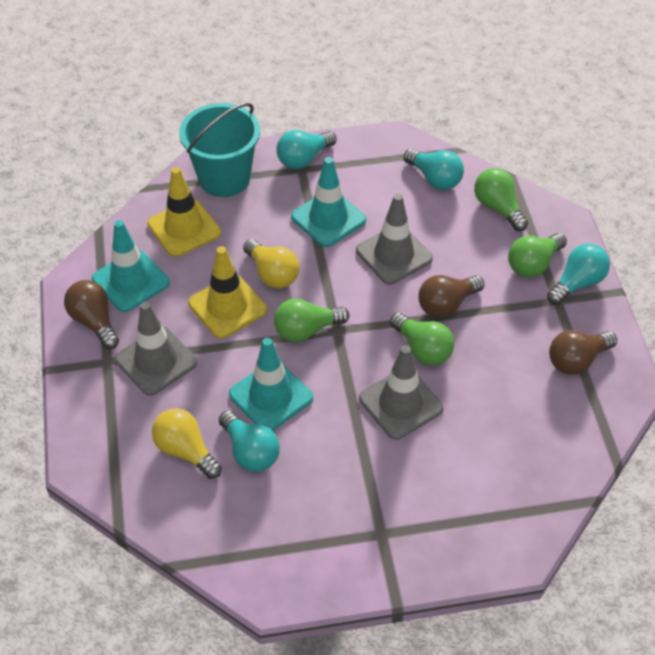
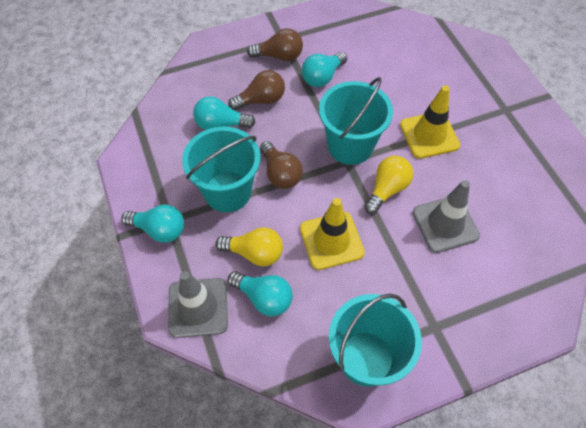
green light bulb: [274,298,349,342] [390,313,454,366] [474,168,528,231] [508,233,567,277] = 4 -> none = 0
grey traffic cone: [115,302,197,396] [356,194,433,285] [359,345,444,440] = 3 -> [168,271,228,338] [413,180,480,253] = 2
turquoise bucket: [179,103,260,197] = 1 -> [182,126,260,212] [319,77,393,165] [329,294,422,387] = 3
turquoise traffic cone: [92,220,170,312] [229,338,313,431] [291,157,366,247] = 3 -> none = 0

